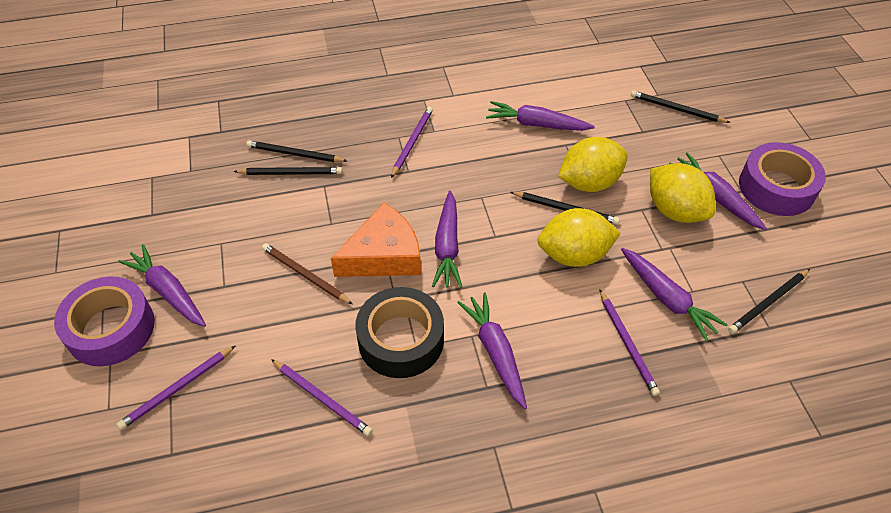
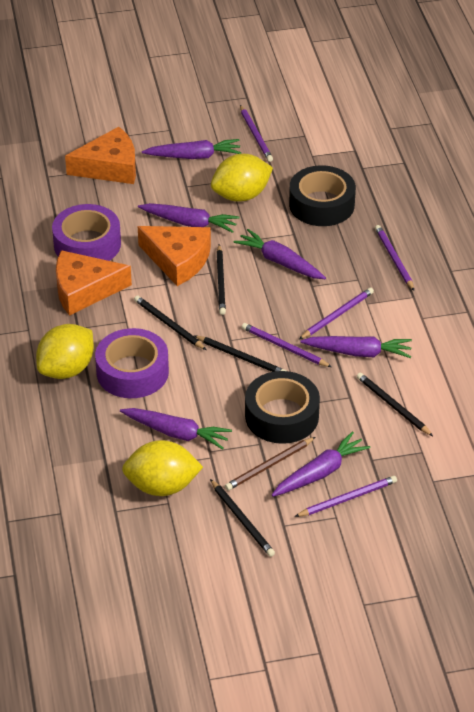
black tape: [355,287,444,378] = 1 -> [245,371,320,444] [289,165,356,226] = 2
orange cheese: [331,203,421,277] = 1 -> [56,250,132,316] [65,127,136,184] [138,226,211,286] = 3
purple pencil: [117,346,235,430] [271,359,373,436] [391,107,433,178] [599,289,660,396] = 4 -> [240,105,273,162] [242,323,332,367] [294,476,397,517] [299,287,374,339] [375,225,414,291] = 5

